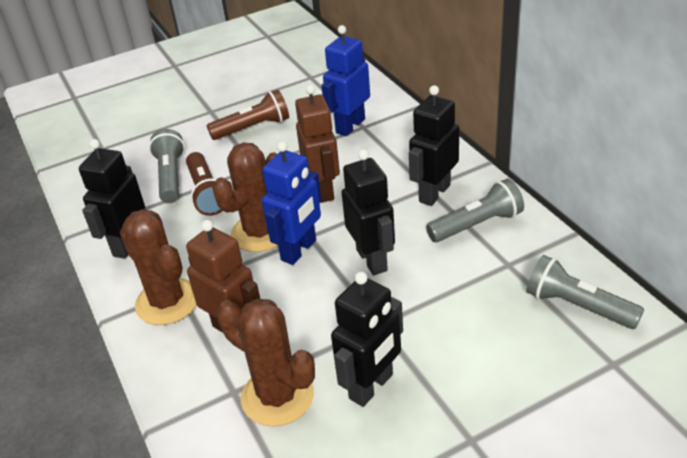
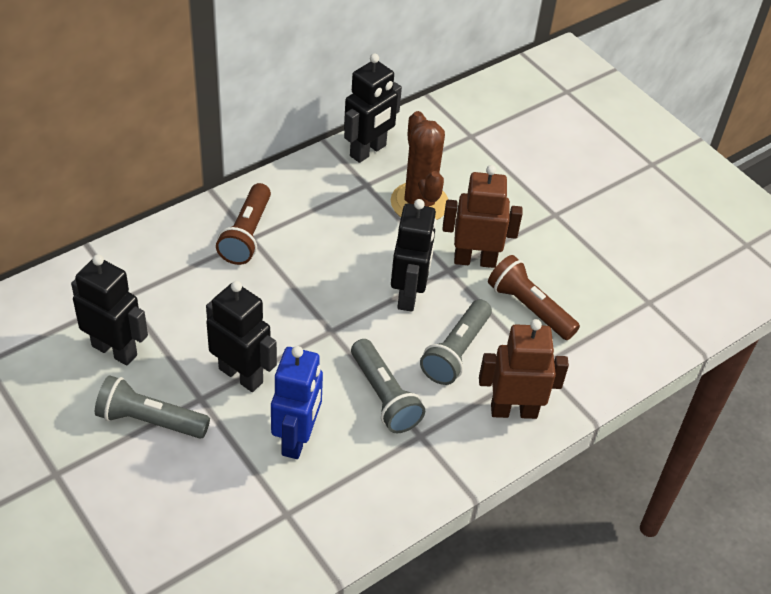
blue robot: [262,141,322,265] [321,25,370,136] = 2 -> [271,346,323,459] = 1
brown cactus: [120,209,196,325] [212,142,278,252] [217,298,315,427] = 3 -> [391,111,448,220] = 1

